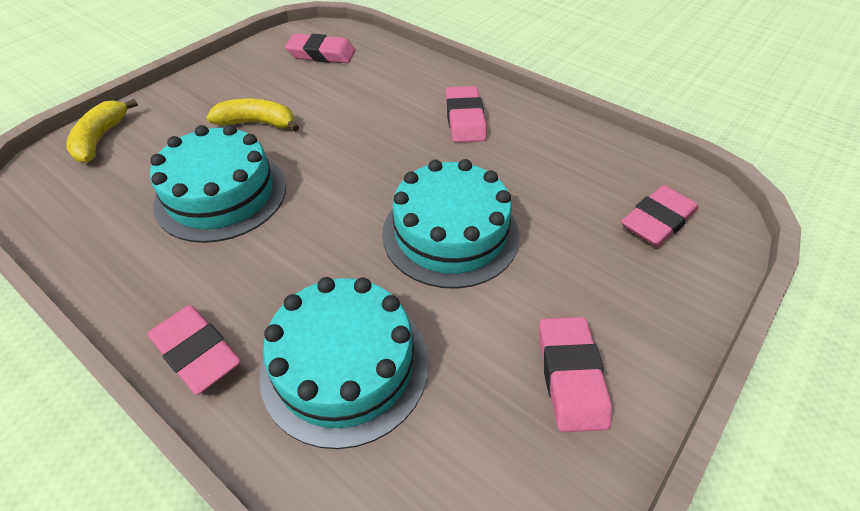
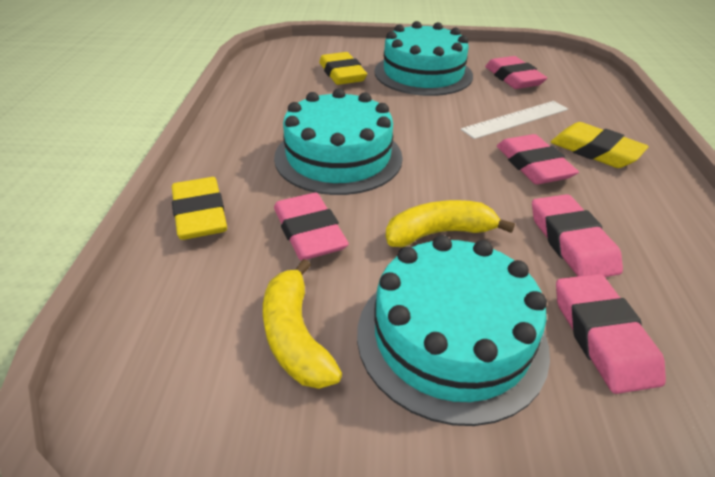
white ruler: none = 0 -> [461,101,568,139] = 1
yellow eraser: none = 0 -> [172,177,227,240] [319,52,367,85] [551,122,649,168] = 3

